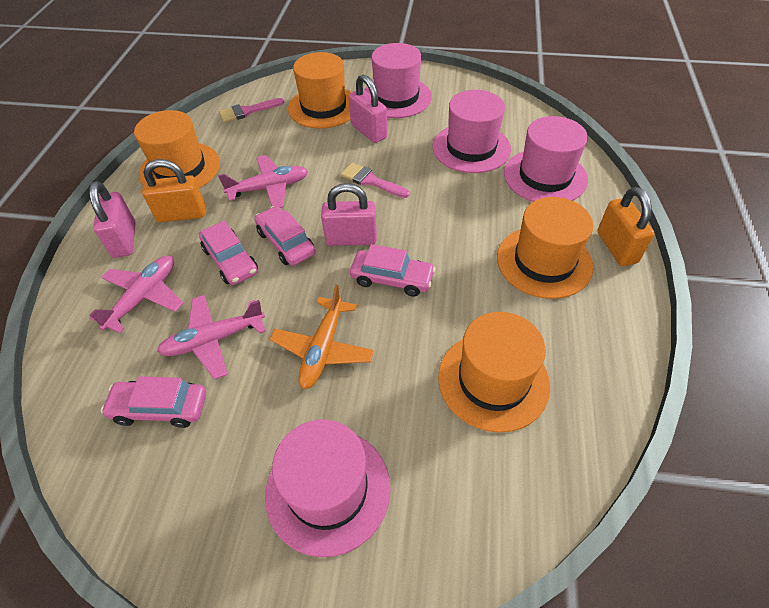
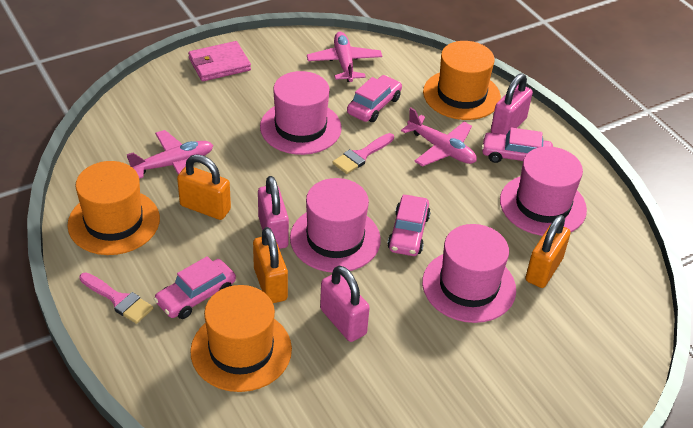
orange hat: [134,110,220,188] [288,52,352,129] [438,312,550,433] [497,197,593,299] = 4 -> [67,161,160,255] [190,285,292,392] [423,41,501,120] = 3
orange padlock: [142,159,206,222] [598,187,655,266] = 2 -> [177,154,231,220] [253,227,288,303] [525,215,571,288] = 3
orange plane: [270,284,374,389] = 1 -> none = 0
pink wallet: none = 0 -> [188,41,251,81] = 1

